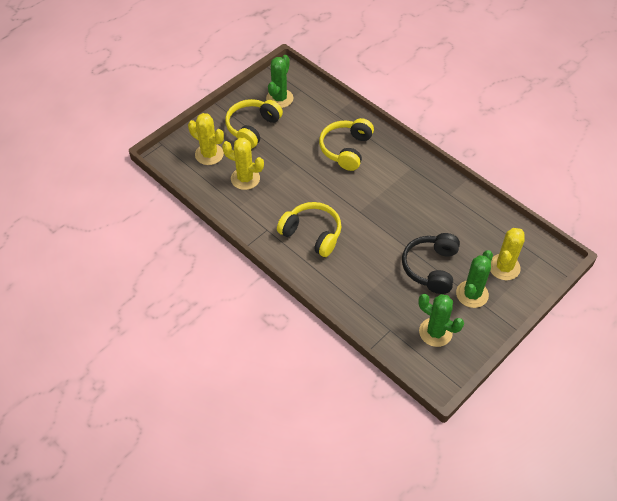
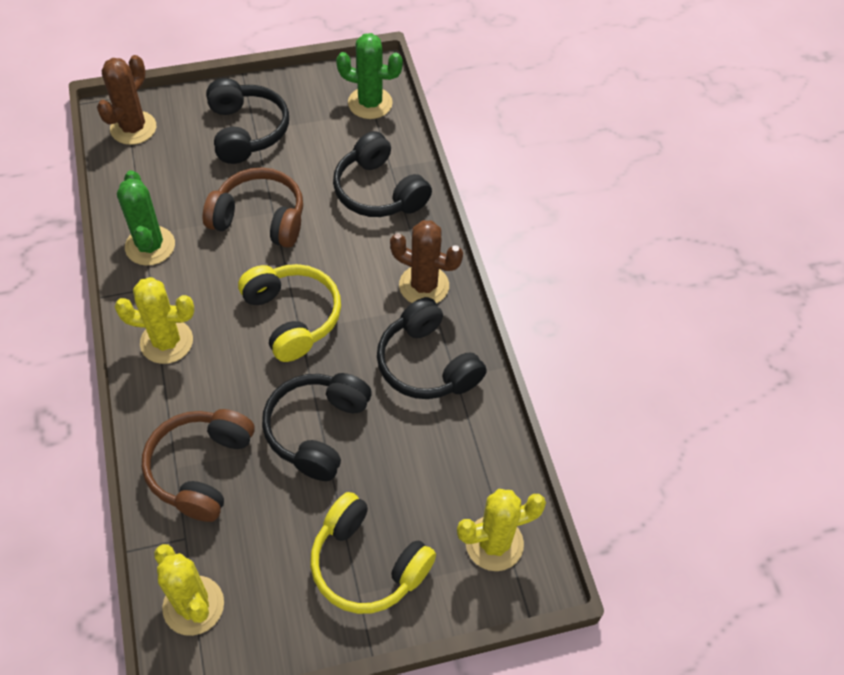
black headphones: [402,233,460,294] = 1 -> [206,78,289,164] [262,373,371,481] [333,131,432,217] [377,297,487,399] = 4
brown cactus: none = 0 -> [97,55,156,145] [390,220,463,303] = 2
brown headphones: none = 0 -> [142,409,255,522] [203,168,303,248] = 2
green cactus: [266,55,293,108] [418,294,464,347] [456,250,493,308] = 3 -> [117,170,175,266] [336,33,403,119] = 2
yellow headphones: [225,99,283,149] [277,202,341,257] [319,118,374,171] = 3 -> [238,264,341,362] [310,492,436,614] = 2

